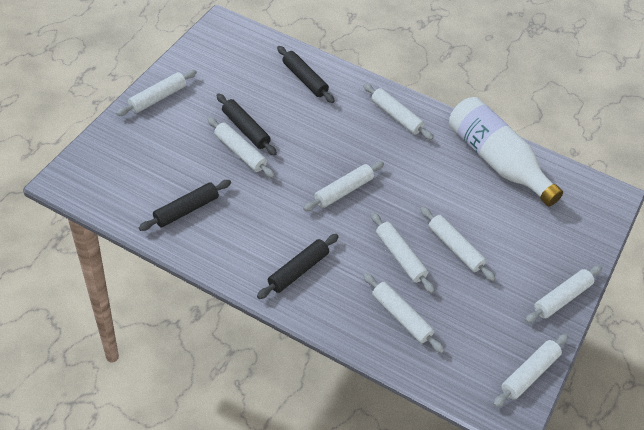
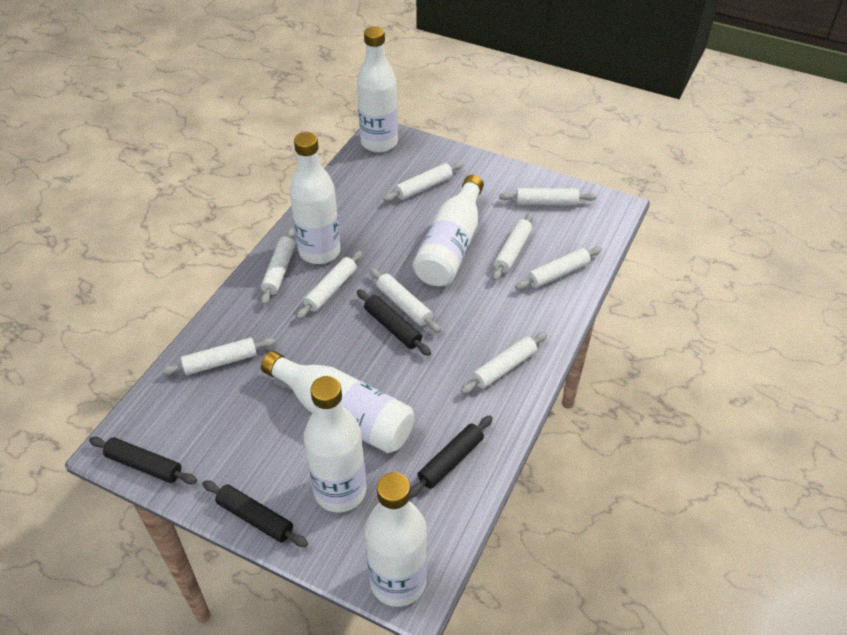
white bottle: [449,97,563,206] = 1 -> [261,351,414,453] [289,132,340,264] [304,376,366,513] [357,26,398,153] [364,472,427,607] [413,175,484,286] = 6

